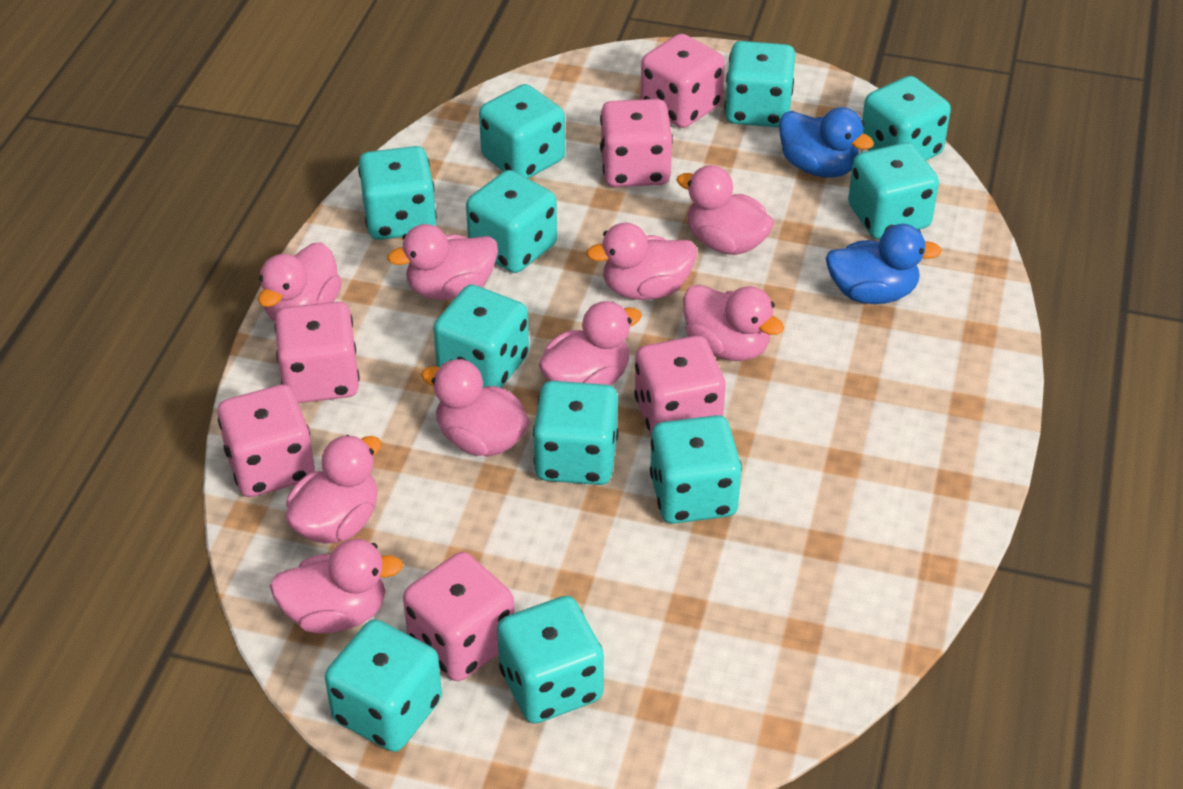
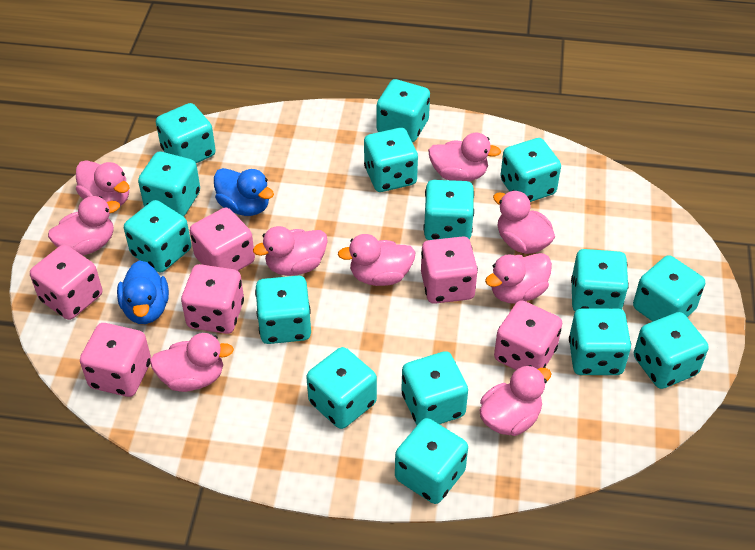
turquoise dice: [325,619,442,752] [358,146,437,240] [433,285,529,388] [466,170,557,273] [479,84,565,178] [497,596,604,724] [533,381,618,485] [650,415,742,524] [724,41,795,128] [848,142,939,239] [862,76,951,160] = 11 -> [124,200,191,272] [138,152,200,216] [156,103,216,163] [255,276,311,344] [306,347,377,429] [364,128,418,192] [377,79,430,142] [395,418,468,504] [401,351,468,425] [423,180,474,240] [500,138,561,202] [569,308,631,375] [571,249,629,311] [633,255,705,322] [634,312,709,389] = 15

